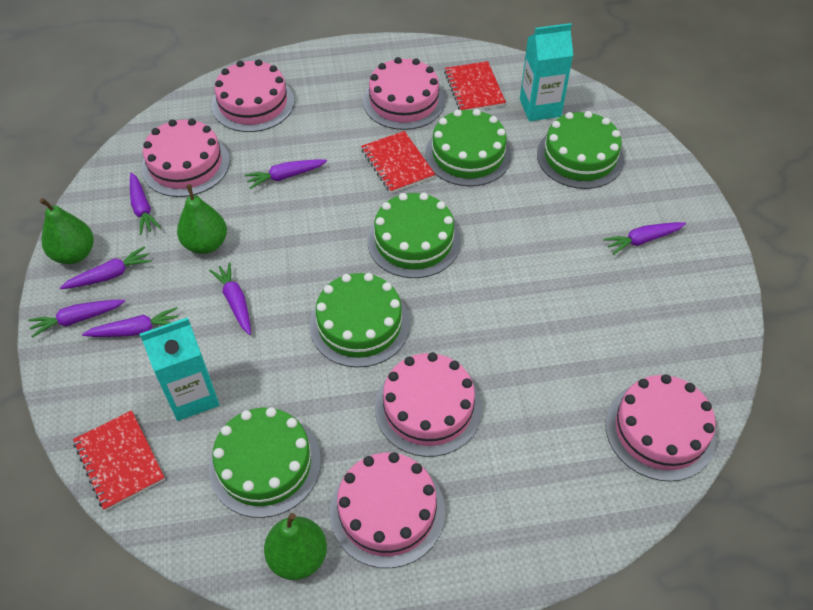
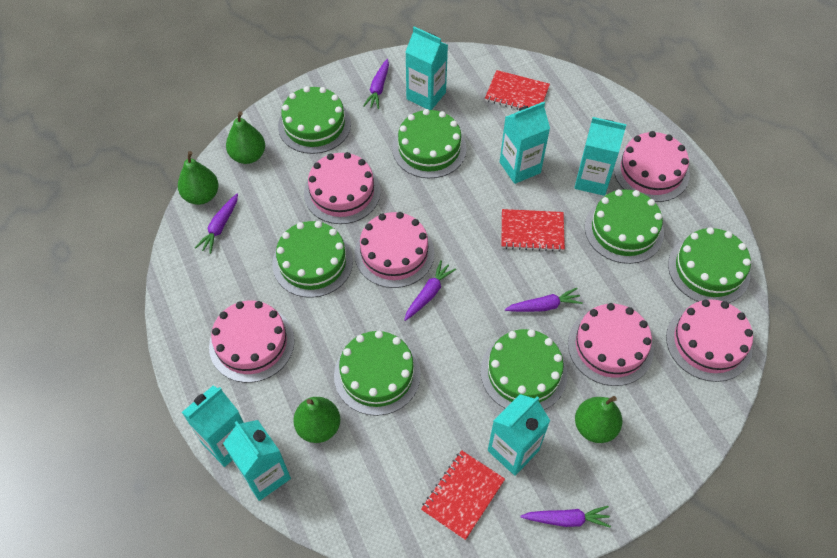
green cake: [209,407,321,518] [310,273,410,367] [368,193,461,278] [425,109,512,186] [537,111,624,189] = 5 -> [272,221,353,298] [278,86,351,154] [334,331,421,416] [392,109,467,178] [480,329,567,410] [585,189,664,264] [668,227,751,303] = 7
green pear: [40,198,94,264] [177,184,227,254] [264,513,327,580] = 3 -> [178,151,219,205] [226,111,265,164] [293,397,340,443] [575,396,622,443] = 4
purple carrot: [28,300,125,338] [60,247,152,289] [82,307,178,337] [130,172,161,235] [209,262,251,335] [245,159,327,189] [603,222,686,255] = 7 -> [195,194,238,254] [363,59,389,109] [404,260,456,321] [505,288,583,312] [520,506,611,528] = 5
turquoise carton: [140,317,219,421] [520,23,573,121] = 2 -> [182,386,244,467] [223,420,291,501] [405,27,448,110] [488,394,550,476] [500,102,550,184] [574,117,627,196] = 6

